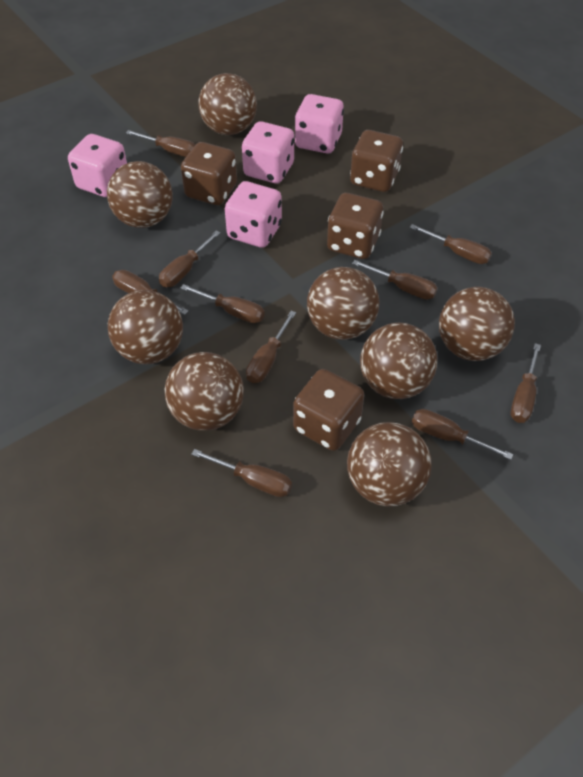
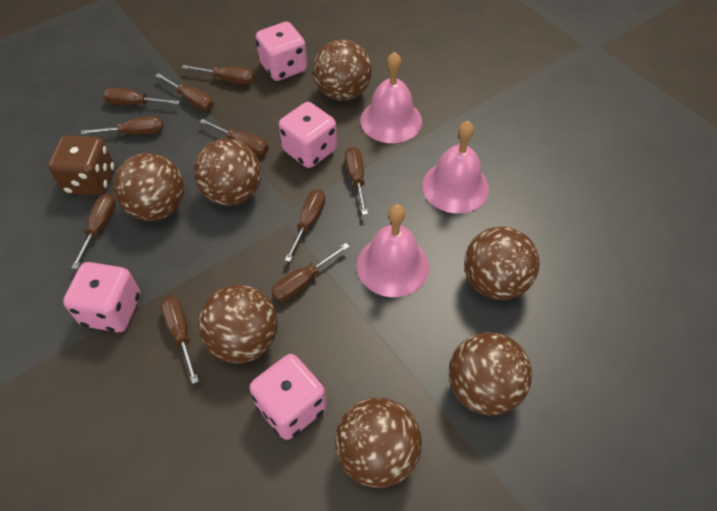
brown ball: [107,161,173,228] [108,290,183,364] [165,352,244,431] [198,73,257,135] [307,267,380,340] [347,422,432,507] [360,323,437,399] [439,287,515,361] = 8 -> [113,153,184,221] [194,139,262,206] [198,285,278,363] [313,39,372,101] [335,398,422,488] [449,332,532,415] [464,226,540,300] = 7
brown dice: [181,142,237,205] [293,369,364,451] [327,193,384,259] [350,130,403,192] = 4 -> [48,135,115,196] = 1
pink bell: none = 0 -> [357,204,429,297] [360,52,422,143] [422,121,489,213] = 3

